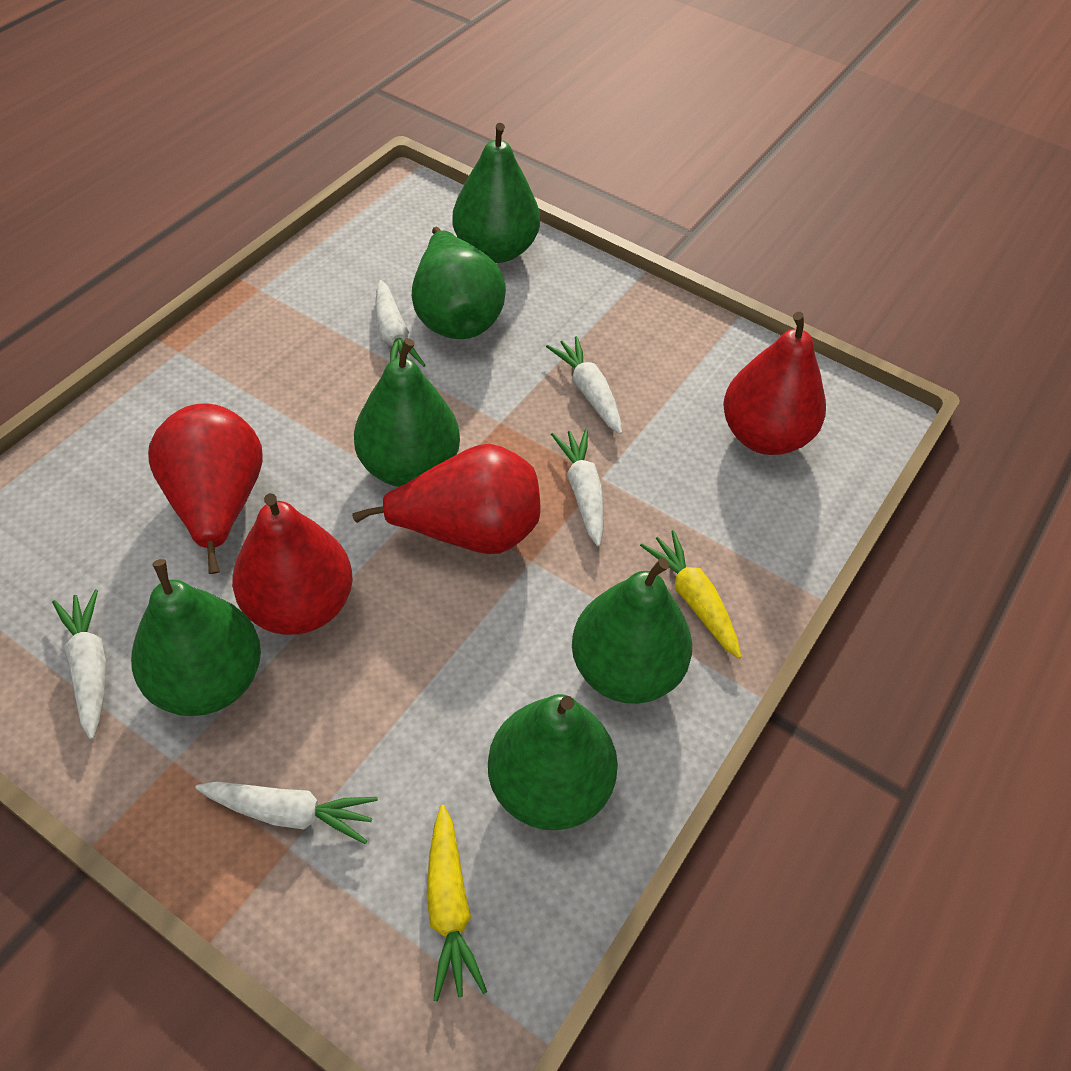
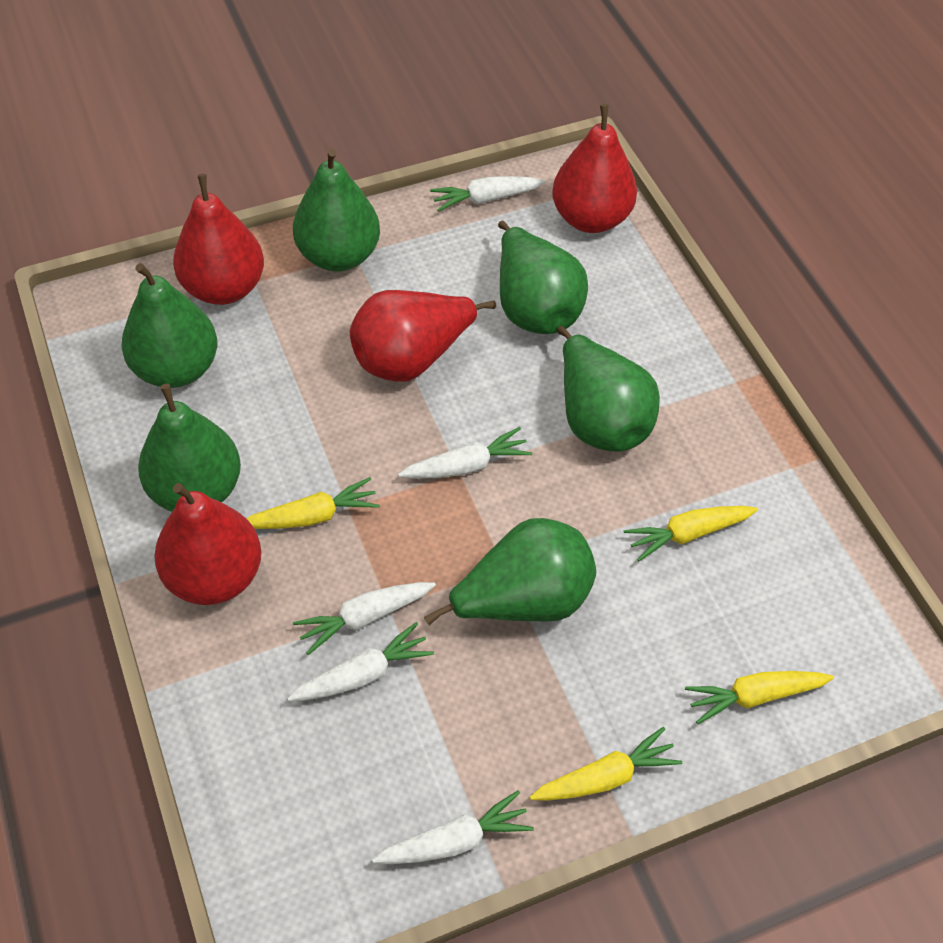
yellow carrot: [426,805,487,1001] [640,530,742,659] = 2 -> [246,477,380,529] [530,727,682,801] [624,506,758,561] [685,671,834,724] = 4

